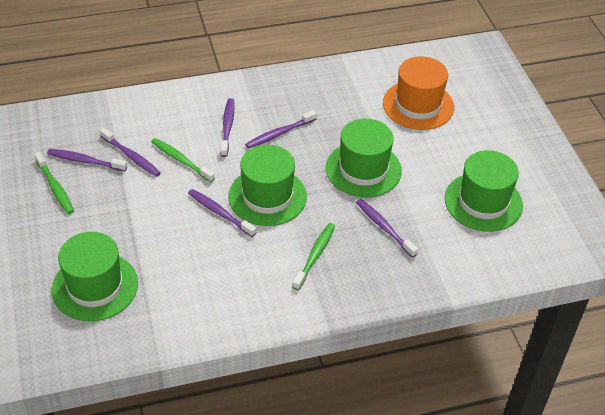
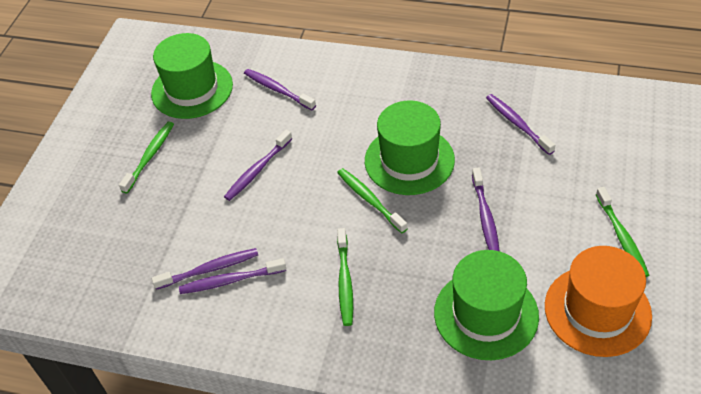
green hat: [52,232,138,321] [228,145,307,226] [326,118,402,197] [445,150,523,232] = 4 -> [151,33,233,119] [365,101,455,195] [434,250,539,360] = 3
green toothbrush: [34,152,74,214] [151,138,215,182] [293,223,335,290] = 3 -> [119,121,174,194] [337,168,408,233] [337,228,353,326] [596,187,649,277] = 4

